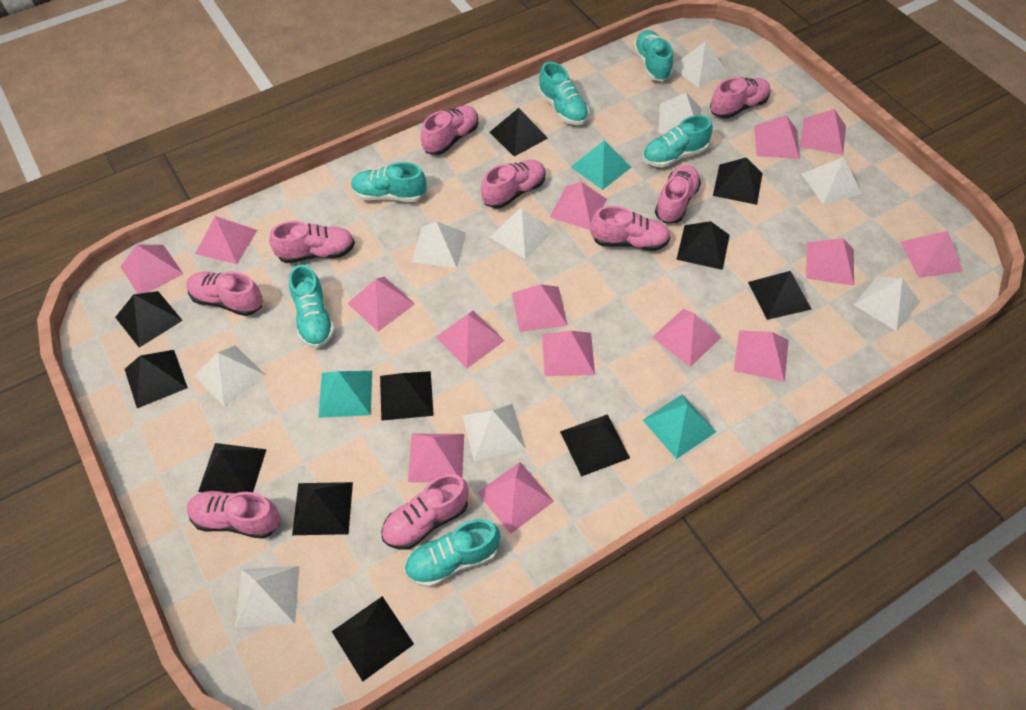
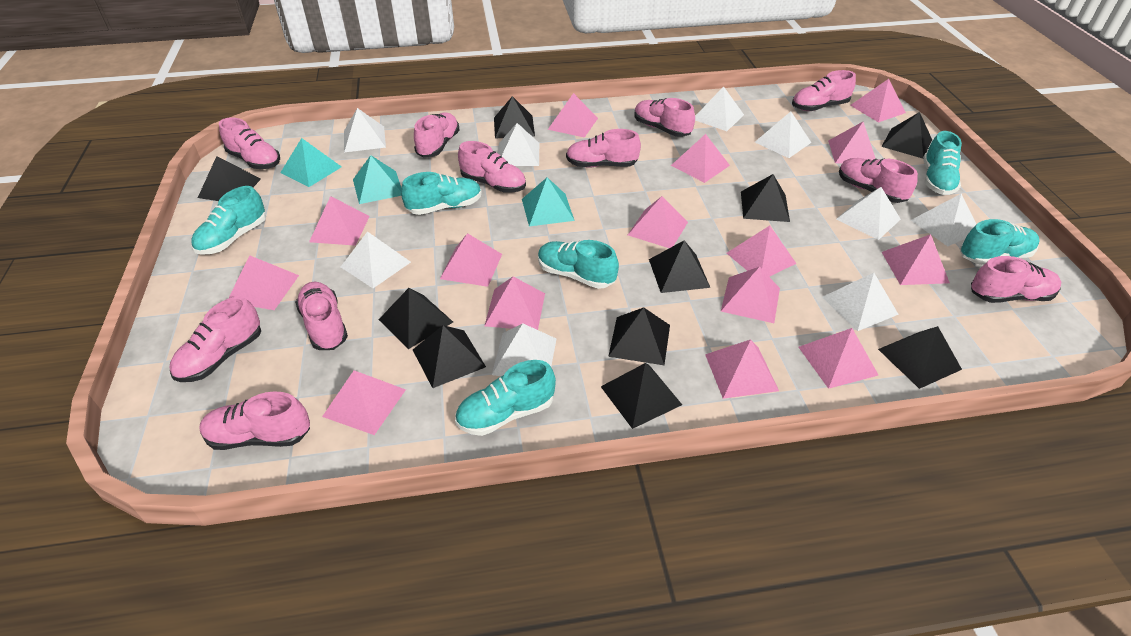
black pyramid: [115,291,183,348] [125,350,188,408] [198,443,267,493] [292,482,353,535] [332,596,414,681] [380,371,434,421] [490,108,548,157] [560,414,630,477] [676,221,730,270] [713,157,763,205] [748,271,812,320] = 11 -> [198,156,261,201] [379,288,453,349] [413,325,486,388] [494,96,535,139] [601,363,682,429] [608,307,670,365] [649,240,710,293] [741,174,790,222] [878,326,962,389] [881,112,932,159] = 10
pink shoe: [186,272,263,316] [187,490,281,539] [269,221,355,263] [381,474,469,550] [420,105,478,155] [481,160,546,209] [590,206,670,251] [655,165,701,223] [710,77,771,119] = 9 -> [170,296,261,382] [199,391,310,450] [219,117,280,169] [295,282,348,350] [414,113,460,157] [458,141,526,193] [566,129,641,168] [635,98,695,137] [792,70,856,111] [839,158,918,203] [971,256,1061,303] = 11

